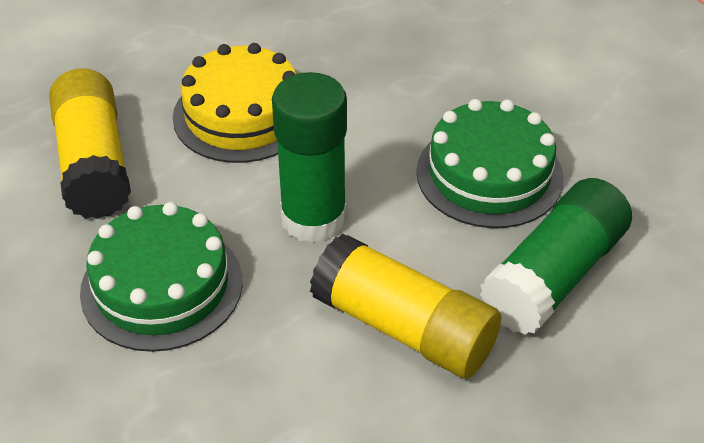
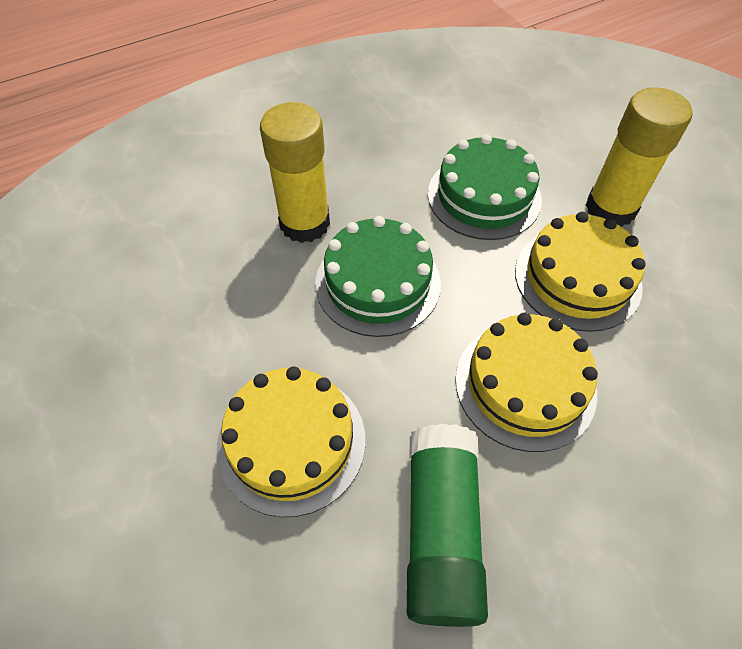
green glue stick: [272,72,347,243] [480,178,632,335] = 2 -> [407,423,488,627] = 1
yellow cake: [173,43,297,163] = 1 -> [217,366,365,517] [455,313,598,452] [515,212,646,332] = 3

